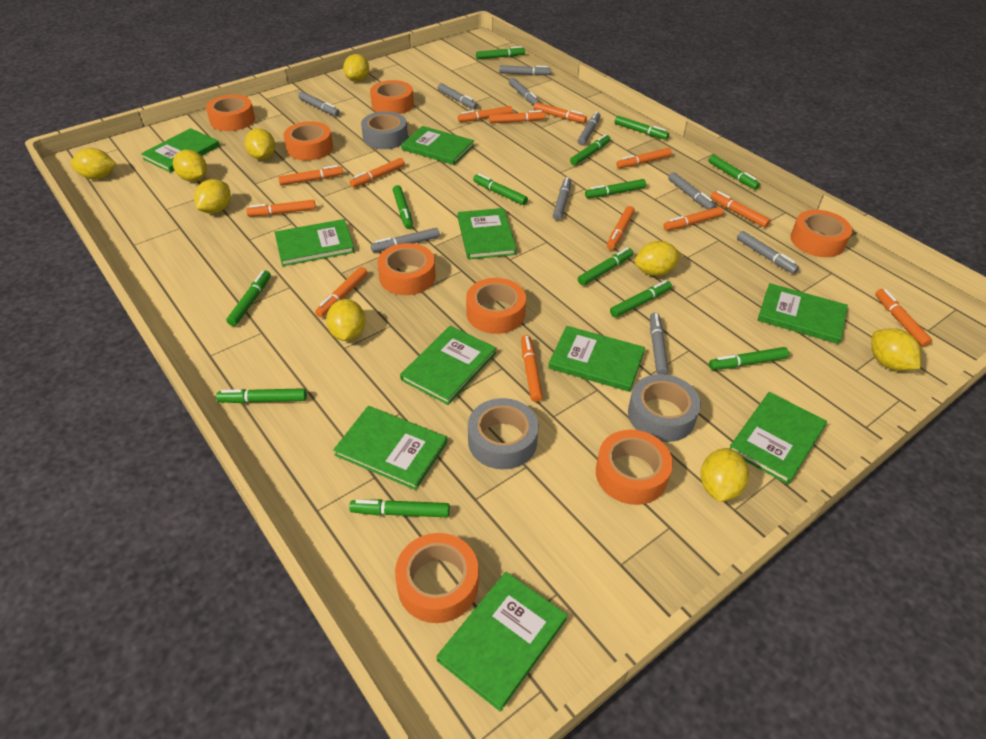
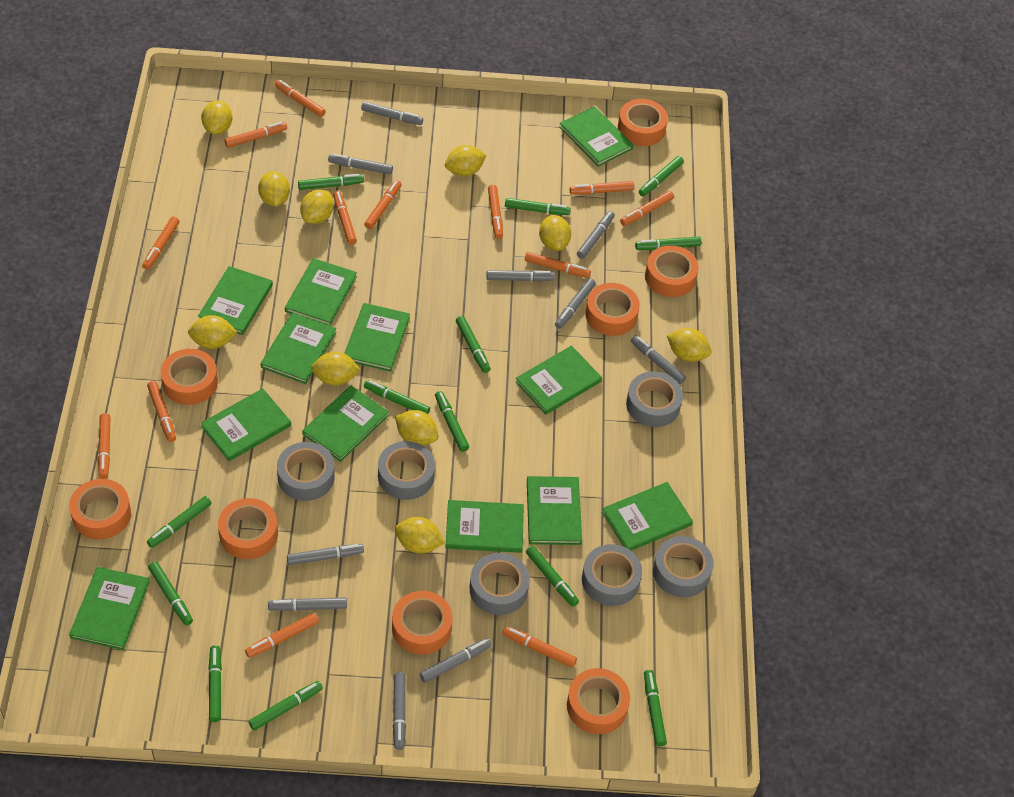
green book: [141,128,220,173] [274,219,355,266] [333,406,447,490] [400,326,496,405] [401,126,474,165] [436,572,568,712] [458,208,517,260] [548,326,645,392] [730,392,827,484] [758,283,848,344] = 10 -> [69,567,150,650] [198,266,273,335] [201,388,291,461] [261,312,336,384] [285,258,357,326] [302,385,389,462] [344,303,410,372] [445,500,524,553] [515,345,602,415] [527,476,582,545] [559,106,633,167] [602,482,693,551] = 12
grey tape: [361,111,408,149] [468,398,539,469] [628,374,701,442] = 3 -> [277,442,335,501] [378,441,435,500] [470,553,530,615] [582,544,642,606] [626,371,683,427] [653,536,714,597] = 6
yellow lemon: [71,148,116,180] [173,150,207,182] [194,179,231,214] [245,128,275,160] [326,299,365,341] [343,54,369,82] [635,241,681,276] [701,448,749,502] [871,328,921,371] = 9 -> [188,315,237,349] [201,100,233,134] [258,171,290,207] [300,189,334,224] [311,352,361,386] [395,410,439,446] [395,517,445,553] [445,145,487,176] [539,215,571,251] [667,328,711,362] = 10

